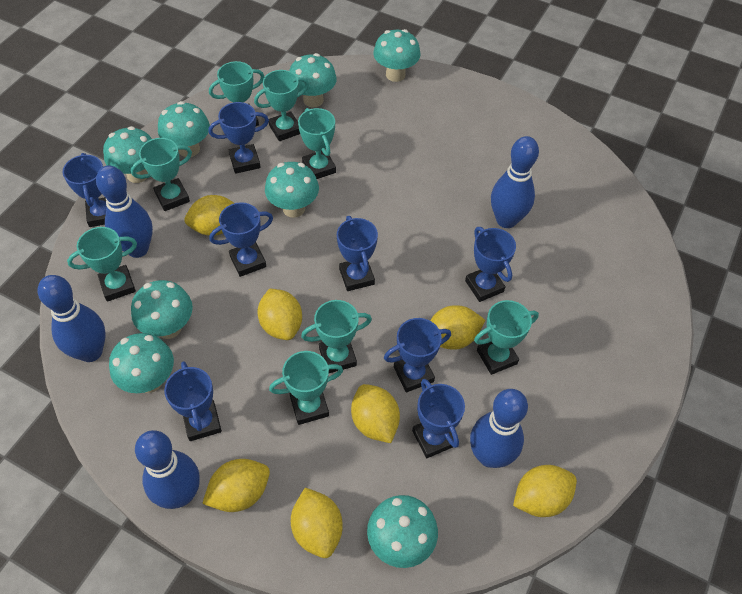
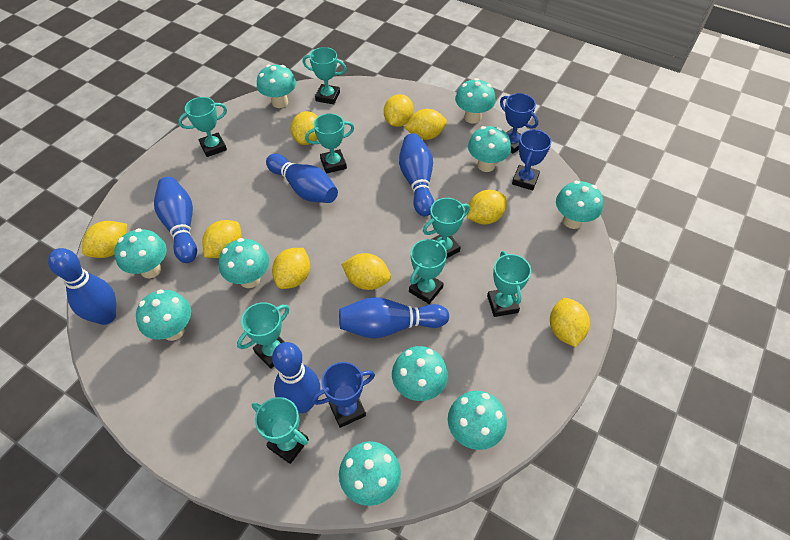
blue bowling pin: [38,275,106,362] [96,165,153,258] [135,430,200,509] [470,389,528,468] [491,136,539,228] = 5 -> [48,248,116,325] [154,177,197,263] [266,154,338,203] [272,342,320,413] [339,297,449,338] [399,133,434,216] = 6
blue trophy: [62,153,107,227] [164,361,222,441] [209,102,269,174] [209,202,273,277] [337,216,378,291] [384,318,451,392] [412,379,465,458] [465,227,516,302] = 8 -> [311,362,375,428] [500,93,538,154] [512,129,551,191] = 3
turquoise mushroom: [103,126,152,183] [109,333,174,393] [131,280,193,339] [158,101,210,157] [265,162,319,218] [289,53,337,108] [367,495,438,568] [373,29,421,82] = 8 -> [114,228,167,278] [136,289,191,341] [219,238,269,288] [257,65,296,108] [339,441,401,506] [392,346,448,401] [448,391,507,450] [455,78,496,124] [468,126,511,172] [556,181,603,229] = 10
yellow lemon: [184,195,234,236] [202,459,270,512] [258,289,302,340] [291,488,343,558] [351,384,400,443] [430,305,485,350] [513,465,577,517] = 7 -> [82,221,127,258] [202,220,241,258] [272,248,310,289] [291,111,318,145] [341,253,391,290] [384,94,414,127] [405,109,447,140] [467,190,507,224] [550,298,590,347] = 9

